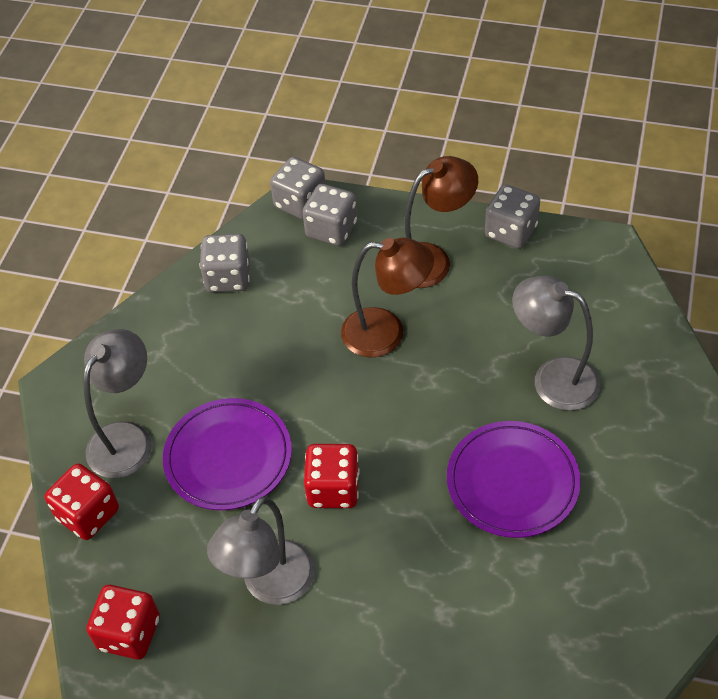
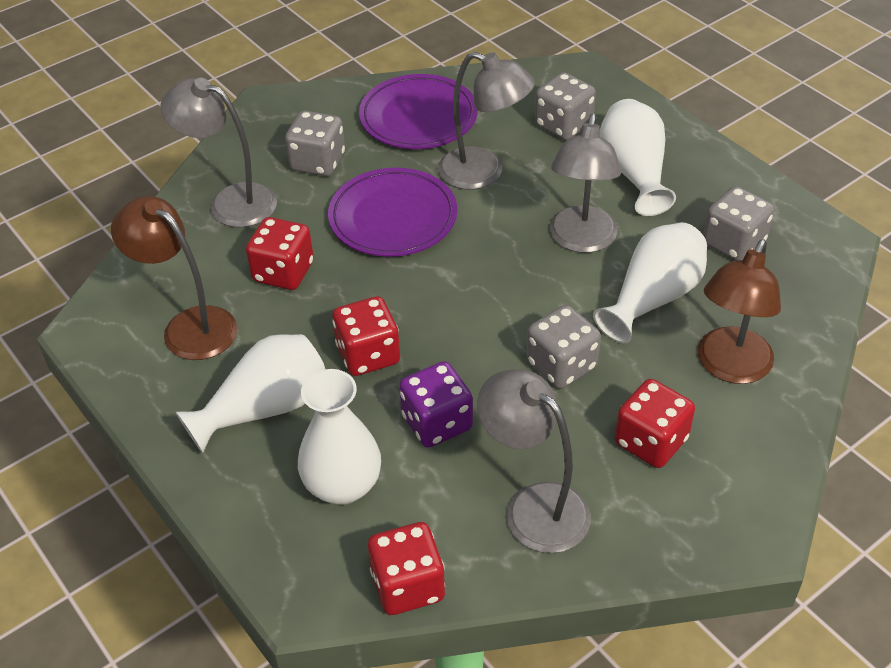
grey lamp: [83,329,152,478] [207,497,315,605] [512,275,600,411] = 3 -> [161,78,277,227] [438,52,535,190] [477,369,591,553] [549,114,621,253] = 4
purple dice: none = 0 -> [399,361,473,448] = 1
red dice: [45,463,119,540] [86,585,160,660] [304,444,360,508] = 3 -> [246,217,314,290] [332,296,400,376] [368,522,445,615] [615,379,695,468] = 4
white vase: none = 0 -> [176,334,325,453] [298,369,381,505] [593,222,707,343] [600,99,676,216] = 4

